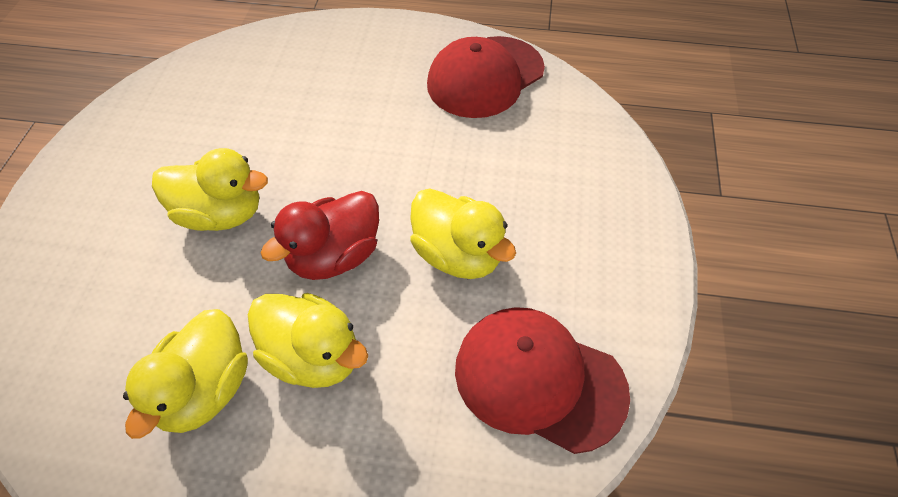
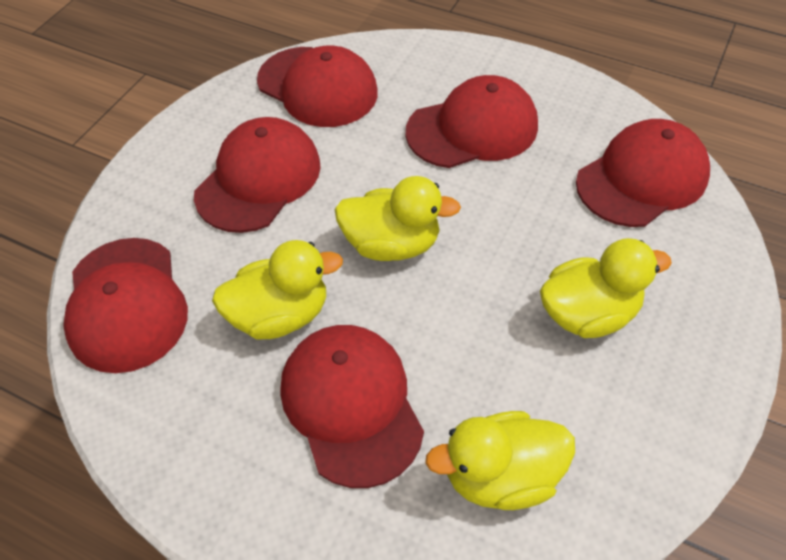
red cap: [427,36,545,118] [455,307,630,454] = 2 -> [63,238,188,373] [194,117,321,233] [257,46,378,127] [280,325,424,488] [406,75,538,168] [576,119,710,227] = 6
red duck: [261,191,379,280] = 1 -> none = 0

